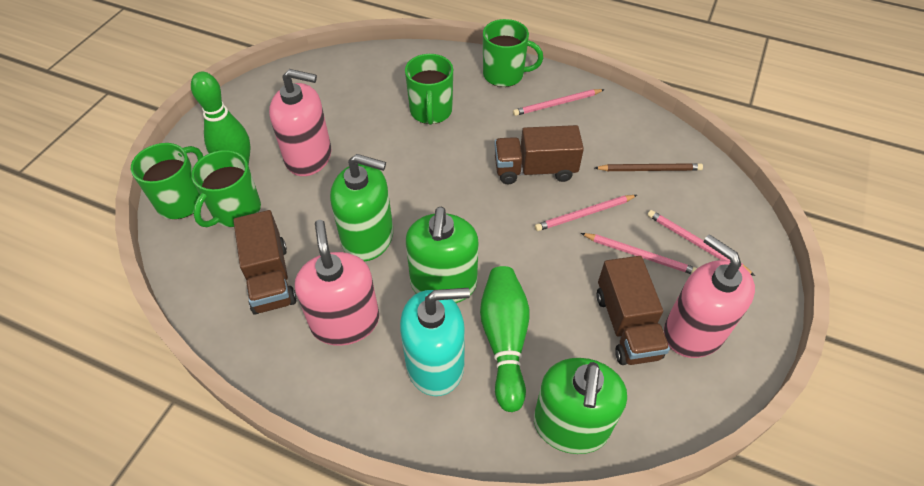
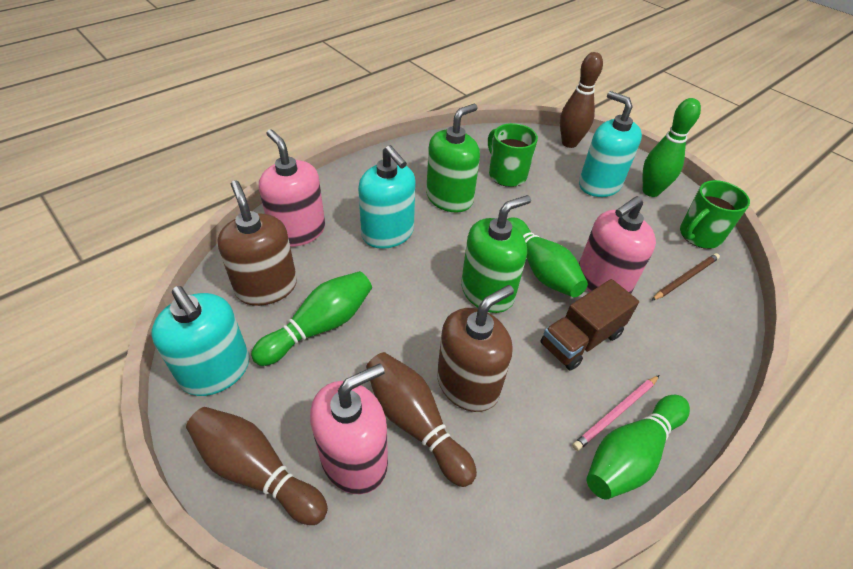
brown bowling pin: none = 0 -> [186,407,328,525] [366,352,477,487] [560,52,603,148] = 3
brown soap dispenser: none = 0 -> [217,180,297,306] [437,285,514,412] = 2
brown truck: [233,210,296,315] [495,125,584,184] [597,256,670,365] = 3 -> [540,279,639,371] = 1
green bowling pin: [191,72,251,166] [480,266,529,412] = 2 -> [251,271,372,366] [507,217,588,297] [586,395,690,500] [643,98,701,197] = 4
green mug: [131,143,203,219] [191,150,261,227] [405,54,453,125] [483,19,543,87] = 4 -> [488,123,538,187] [680,180,750,249] = 2
green soap dispenser: [330,154,393,261] [406,207,479,303] [534,358,627,454] = 3 -> [426,104,480,213] [461,195,531,313] = 2
pink pencil: [513,89,605,116] [535,195,637,231] [581,233,697,274] [648,210,755,276] = 4 -> [572,375,659,451] = 1
turquoise soap dispenser: [400,288,470,396] = 1 -> [151,286,249,396] [358,145,416,249] [579,91,642,197] = 3

